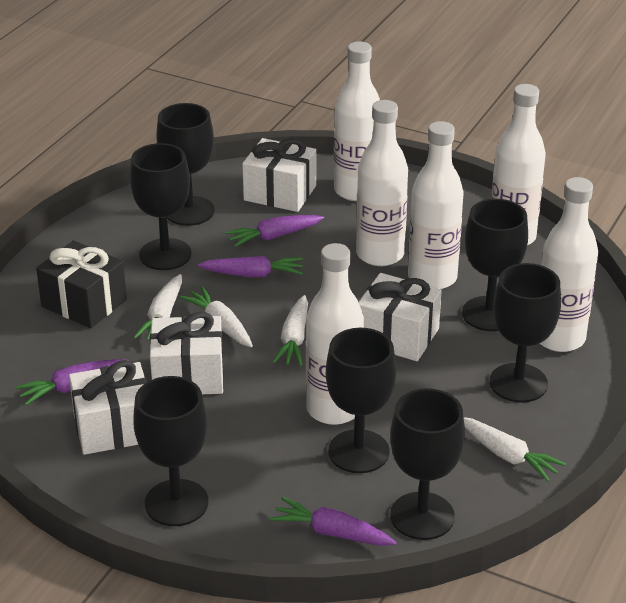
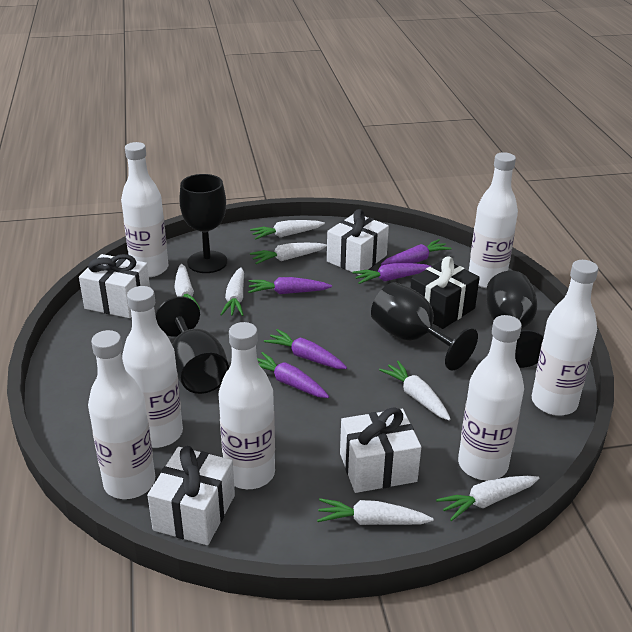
black goblet: [130,143,192,270] [133,376,208,526] [156,103,215,226] [326,328,396,473] [390,388,465,540] [462,199,528,331] [490,263,561,403] = 7 -> [155,297,229,394] [179,174,227,273] [371,282,478,371] [486,271,544,368] = 4
purple carrot: [15,359,129,405] [198,256,303,277] [225,215,324,247] [270,497,397,546] = 4 -> [248,277,332,294] [257,352,329,398] [264,329,347,369] [352,263,431,284] [381,239,452,265] = 5
white bottle: [306,243,364,425] [334,41,380,201] [356,100,408,266] [408,121,464,289] [491,84,546,245] [540,177,598,352] = 6 -> [88,330,155,499] [121,142,168,277] [122,286,183,448] [219,322,275,489] [458,315,524,480] [469,152,518,288] [532,260,598,416] = 7
white carrot: [134,274,182,340] [179,286,253,347] [272,295,308,366] [464,417,566,482] = 4 -> [174,264,200,309] [220,267,244,316] [250,220,325,240] [250,243,327,264] [317,498,434,525] [379,361,451,421] [436,476,539,521] = 7

